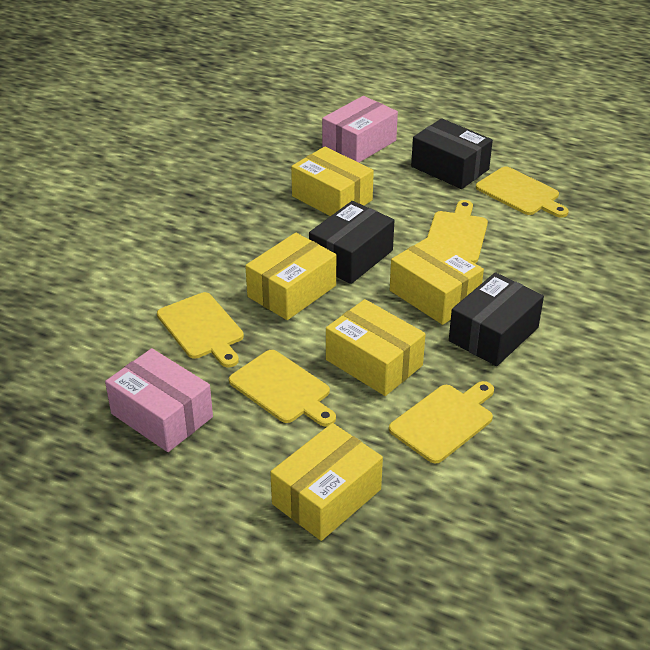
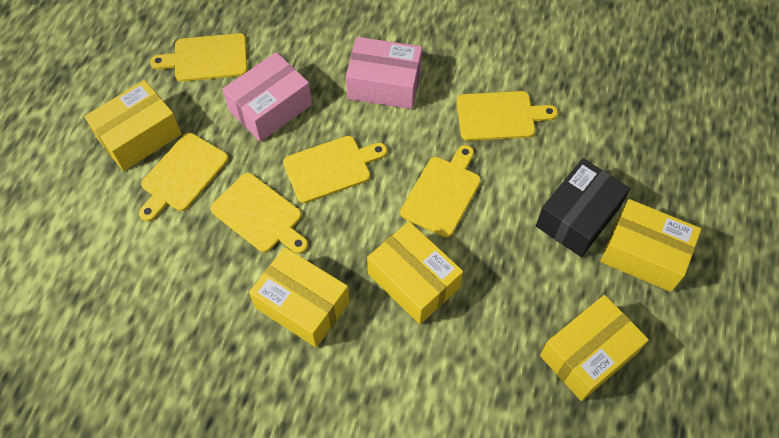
black box: [309,201,394,284] [411,118,493,189] [449,272,544,366] = 3 -> [536,158,630,257] = 1
yellow cutting board: [157,292,244,367] [229,350,336,426] [389,381,494,464] [427,200,488,263] [476,166,569,218] = 5 -> [139,133,229,222] [150,33,248,82] [210,173,308,254] [283,136,387,203] [400,145,481,238] [457,91,558,141] = 6

